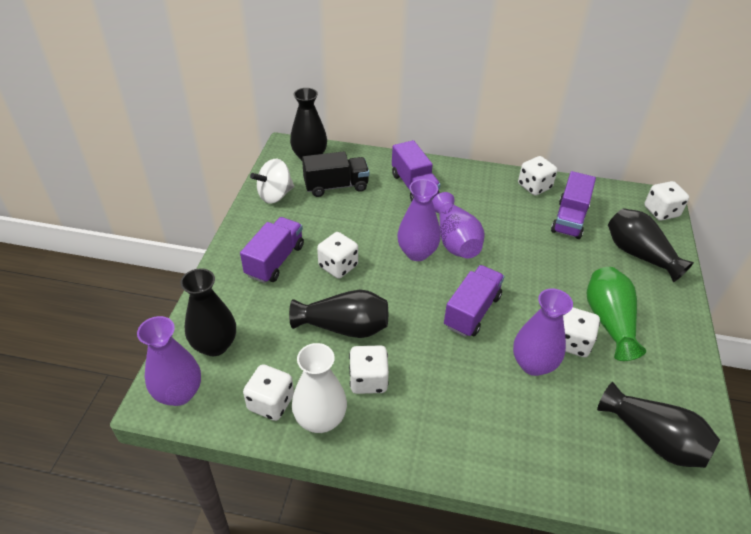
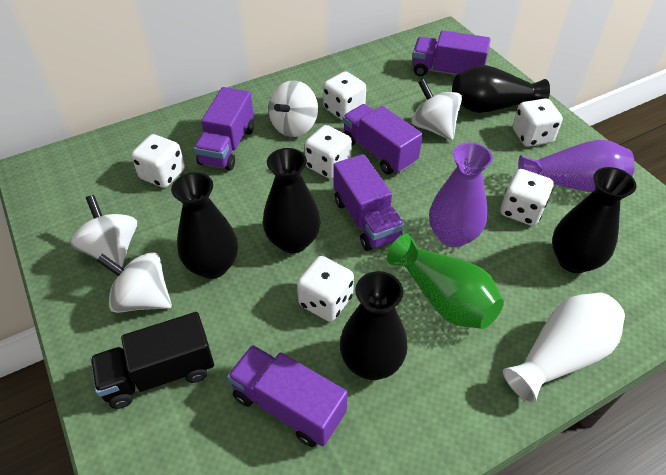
purple truck: [240,217,304,283] [392,140,441,202] [444,265,505,337] [551,171,596,239] = 4 -> [194,87,254,171] [227,345,347,447] [334,154,404,251] [342,104,423,175] [412,30,491,76] = 5
purple vase: [137,316,201,406] [397,179,441,261] [432,192,485,258] [513,289,573,376] = 4 -> [429,142,493,248] [518,140,635,192] = 2
white spinning top: [250,159,294,204] = 1 -> [70,195,137,267] [97,252,172,313] [268,81,318,137] [411,79,462,140] = 4

